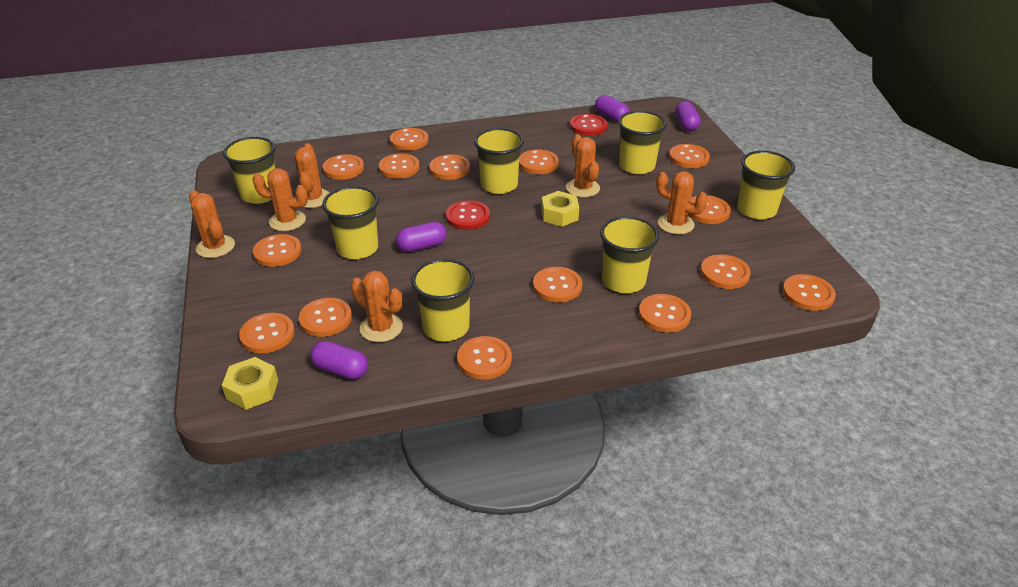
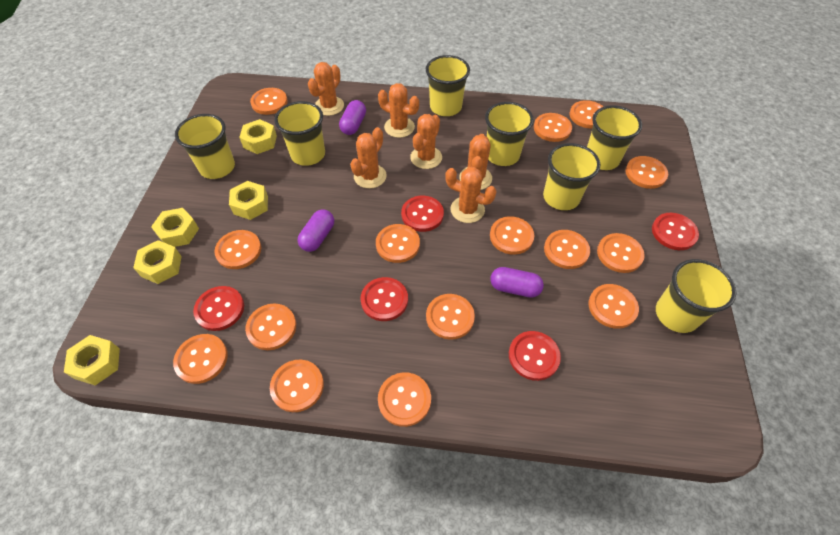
purple capsule: [310,341,368,379] [396,222,447,252] [595,95,630,122] [675,101,701,131] = 4 -> [298,210,334,252] [339,100,366,135] [490,267,544,298] = 3
red button: [446,201,490,230] [570,114,608,136] = 2 -> [193,286,244,331] [360,277,408,321] [401,196,444,232] [509,331,561,381] [652,213,699,250] = 5
yellow nut: [222,357,278,410] [541,191,579,227] = 2 -> [64,335,120,385] [133,240,182,284] [151,208,199,247] [229,181,268,220] [239,119,277,154] = 5

